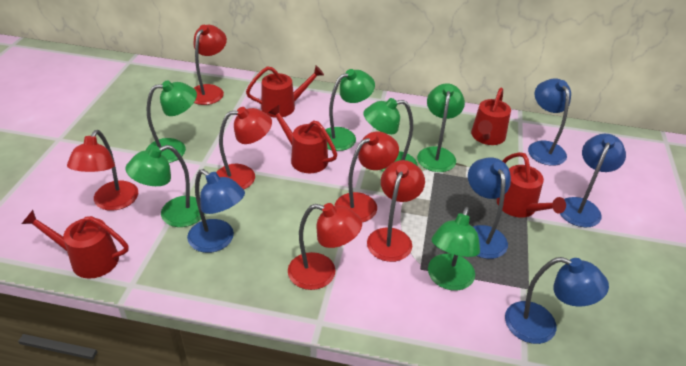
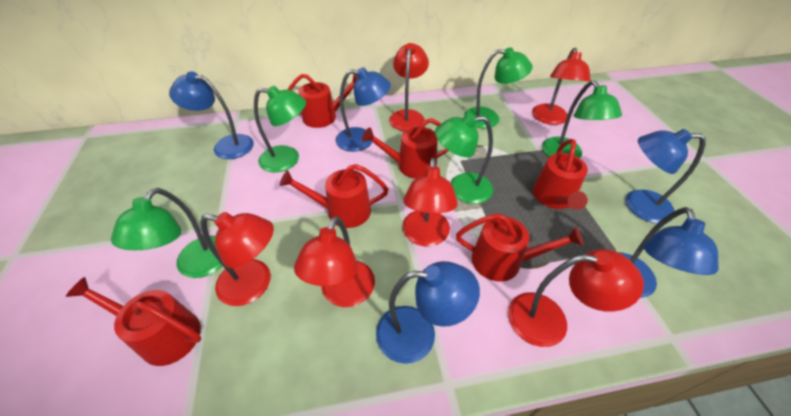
green lamp: [125,145,205,227] [146,80,197,163] [325,69,375,151] [363,98,418,171] [417,83,465,172] [428,207,480,291] = 6 -> [111,188,222,278] [254,86,306,172] [435,113,493,204] [464,47,533,128] [542,81,622,158] = 5
red watering can: [21,210,129,279] [246,66,324,118] [268,105,337,173] [471,88,511,145] [497,152,566,218] = 5 -> [65,277,201,366] [280,164,388,228] [288,74,358,128] [362,118,449,179] [456,213,584,282] [533,139,588,210] = 6

